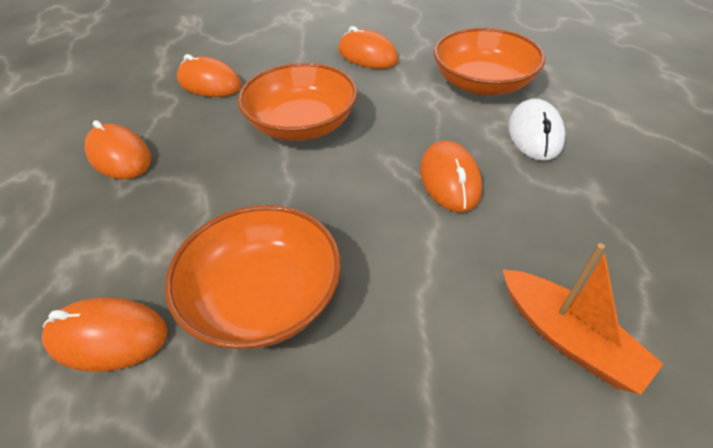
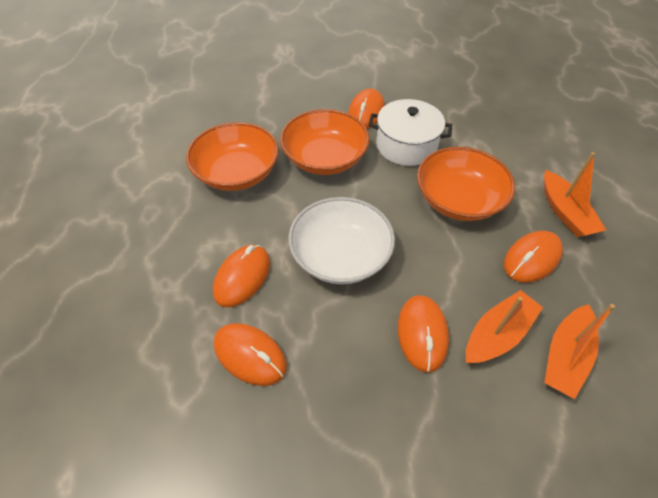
orange boat: [503,243,663,395] = 1 -> [466,290,543,363] [544,152,606,237] [544,304,615,399] = 3
white bowl: none = 0 -> [288,197,395,284] = 1
white mouse: [508,98,565,161] = 1 -> none = 0
white pot: none = 0 -> [369,99,452,166] = 1

